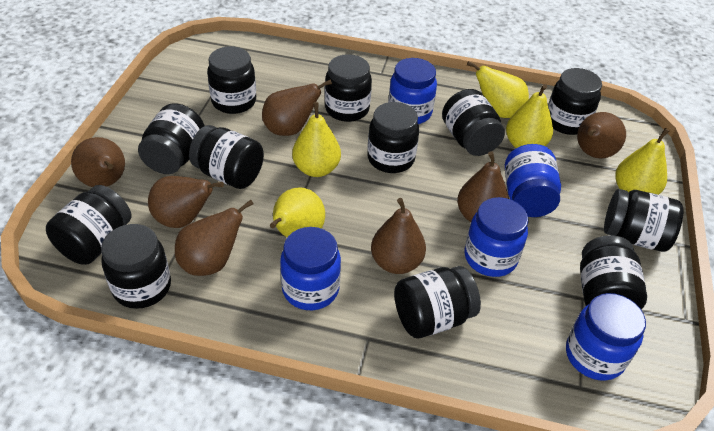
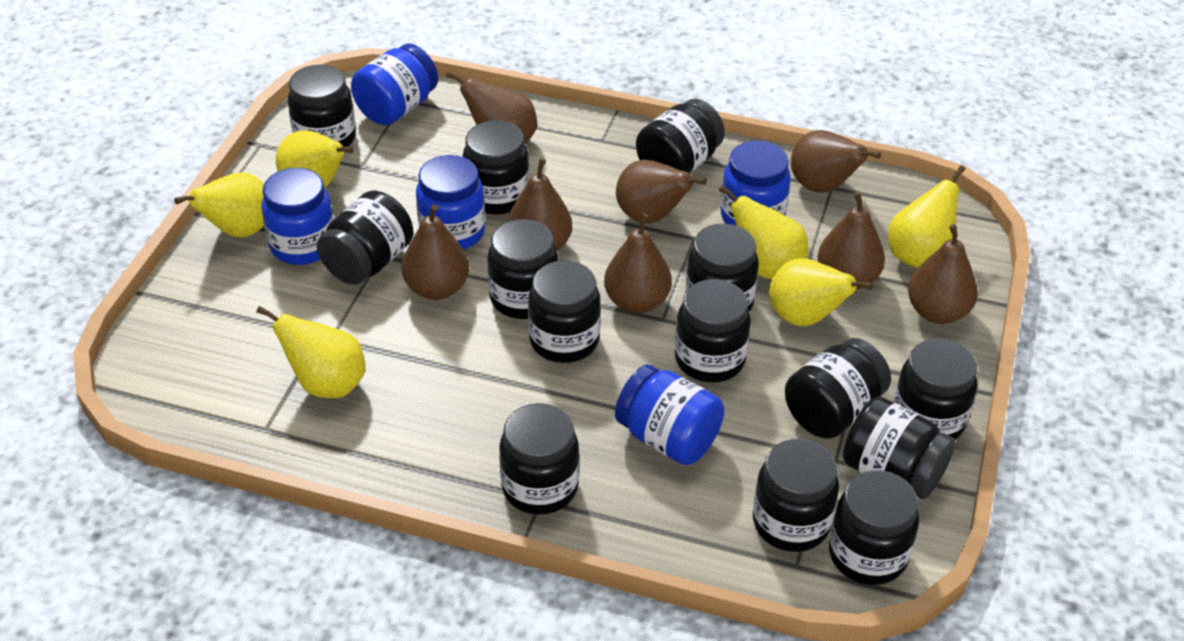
black jar: [46,185,131,265] [101,224,171,309] [138,103,205,174] [189,125,264,189] [207,46,256,114] [325,54,372,122] [367,102,419,173] [394,266,481,338] [442,89,505,156] [548,68,602,135] [580,235,647,309] [604,189,683,252] = 12 -> [288,65,356,147] [317,191,414,285] [463,120,529,215] [487,219,558,319] [499,403,579,515] [528,260,601,363] [636,99,725,174] [675,279,751,383] [685,224,759,312] [753,439,839,552] [785,338,891,439] [829,470,919,585] [843,397,955,499] [893,339,977,440] = 14
brown pear: [71,137,125,187] [148,176,224,228] [175,200,254,276] [262,79,332,136] [371,198,426,274] [457,151,509,222] [577,112,626,158] = 7 -> [402,204,469,300] [446,71,537,144] [507,158,572,251] [604,213,672,313] [616,160,707,224] [791,130,881,193] [817,192,885,290] [908,224,978,324] = 8
yellow pear: [270,187,325,237] [292,102,341,177] [467,61,529,118] [506,84,553,148] [615,128,669,195] = 5 -> [174,172,264,238] [256,306,365,398] [276,130,354,188] [719,185,808,279] [769,258,873,326] [888,165,965,268] = 6

